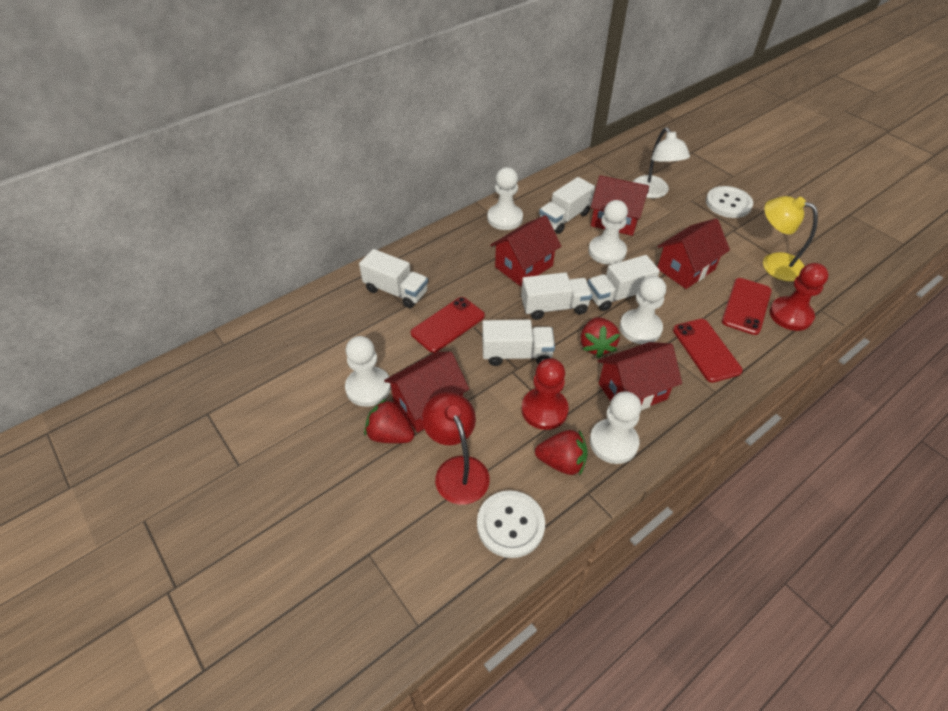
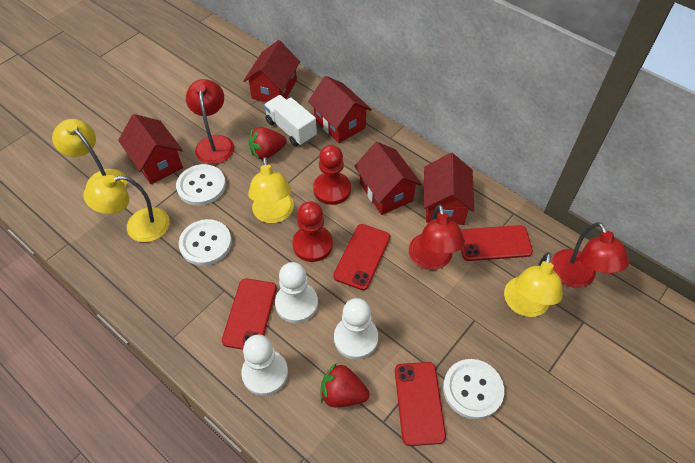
red lamp: [422,392,490,505] = 1 -> [186,79,234,164] [409,204,465,270] [551,222,629,288] = 3
red phone: [411,297,485,353] [673,319,743,383] [722,278,771,335] = 3 -> [222,278,277,350] [333,224,390,290] [395,362,446,446] [461,225,533,261] = 4
red strawberry: [364,398,415,443] [535,430,588,476] [581,317,620,358] = 3 -> [249,127,286,160] [321,363,370,407] = 2
white button: [477,490,545,558] [706,186,753,218] = 2 -> [176,164,226,206] [179,219,232,266] [443,359,504,420] = 3
white lamp: [633,127,690,198] = 1 -> none = 0
white pawn: [345,336,391,407] [487,167,523,230] [588,200,628,265] [590,391,641,464] [620,276,666,344] = 5 -> [241,335,288,396] [275,262,318,323] [334,298,378,359] = 3
white truck: [359,249,428,308] [482,320,555,366] [521,272,592,320] [539,177,595,234] [588,255,660,311] = 5 -> [264,95,317,146] = 1
yellow lamp: [763,196,818,281] = 1 -> [52,119,127,187] [83,175,170,242] [248,157,294,223] [504,252,563,317] = 4

